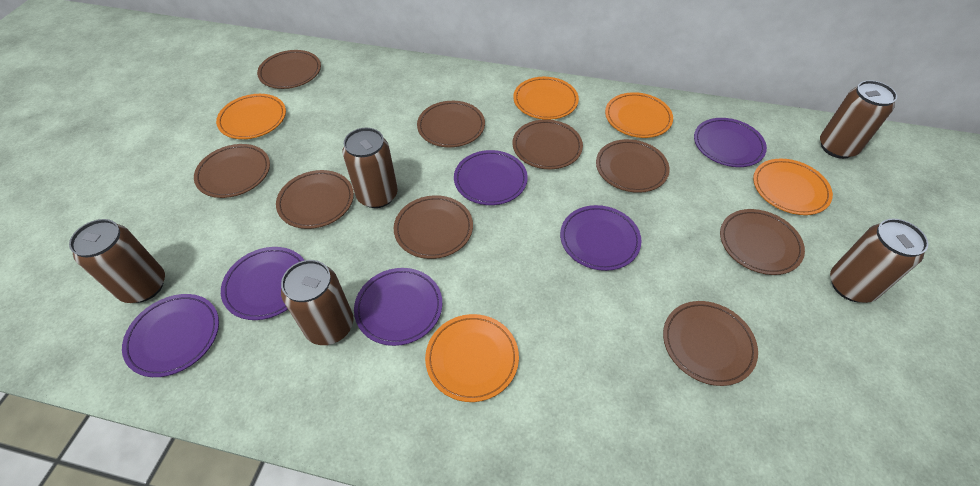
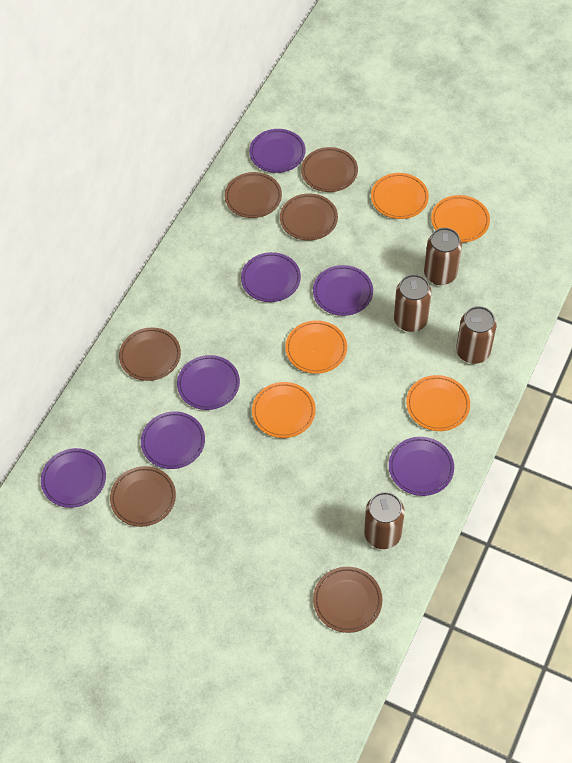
brown can: [69,219,165,303] [281,260,354,345] [342,128,398,208] [820,80,897,159] [830,219,928,303] = 5 -> [364,492,405,549] [394,274,432,332] [424,228,462,285] [456,306,497,364] = 4
brown plate: [194,144,270,198] [257,50,321,89] [276,170,354,229] [394,195,473,259] [417,101,485,147] [513,119,583,169] [596,139,670,193] [663,301,758,386] [720,209,805,275] = 9 -> [110,466,176,527] [119,327,181,381] [225,172,282,218] [280,193,338,241] [301,147,358,192] [313,567,382,633] = 6
purple plate: [122,294,219,377] [221,247,304,320] [354,268,442,346] [454,150,528,205] [560,205,641,271] [694,118,767,167] = 6 -> [41,448,106,508] [141,411,205,469] [177,355,240,410] [241,252,301,302] [249,129,306,173] [313,265,373,316] [389,437,454,496] = 7

